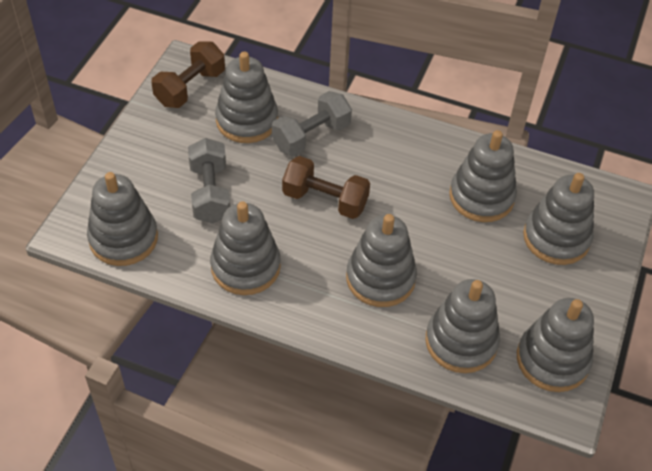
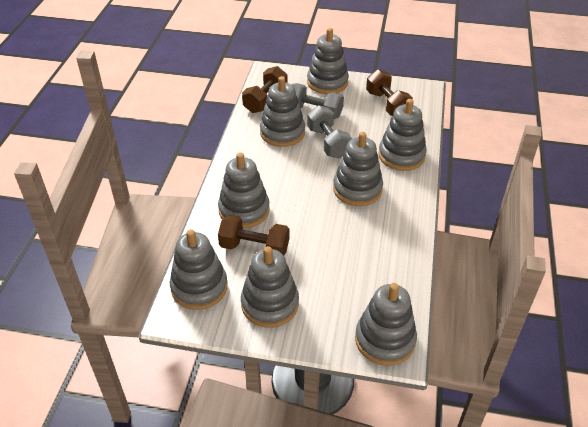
brown dumbbell: [151,41,225,108] [282,156,370,219] = 2 -> [218,215,289,256] [242,66,288,113] [366,70,413,116] = 3

